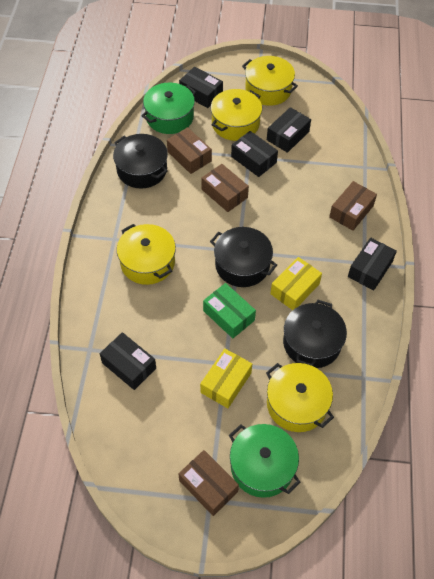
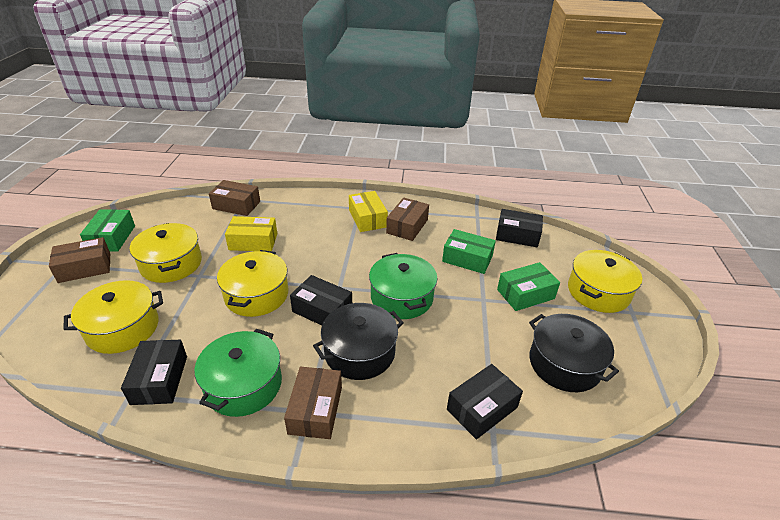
black box: [100,332,156,390] [179,66,223,108] [231,131,278,177] [267,107,311,153] [348,237,397,291] = 5 -> [121,340,187,405] [290,275,352,325] [447,364,523,440] [496,209,543,247] = 4
black pot: [113,134,168,189] [210,227,277,287] [283,300,347,368] = 3 -> [313,303,404,380] [529,314,619,392] = 2
green box: [203,283,256,338] = 1 -> [80,209,135,252] [442,229,496,274] [497,262,560,311] = 3

